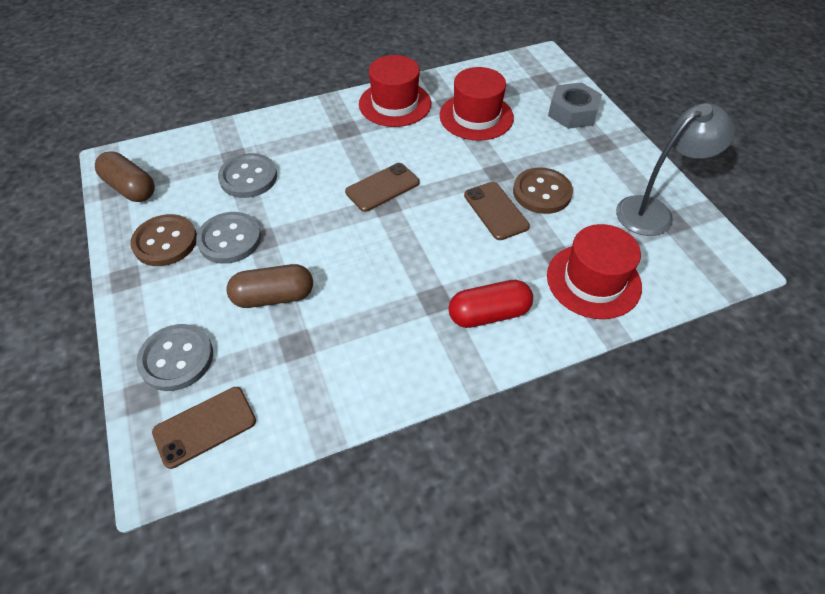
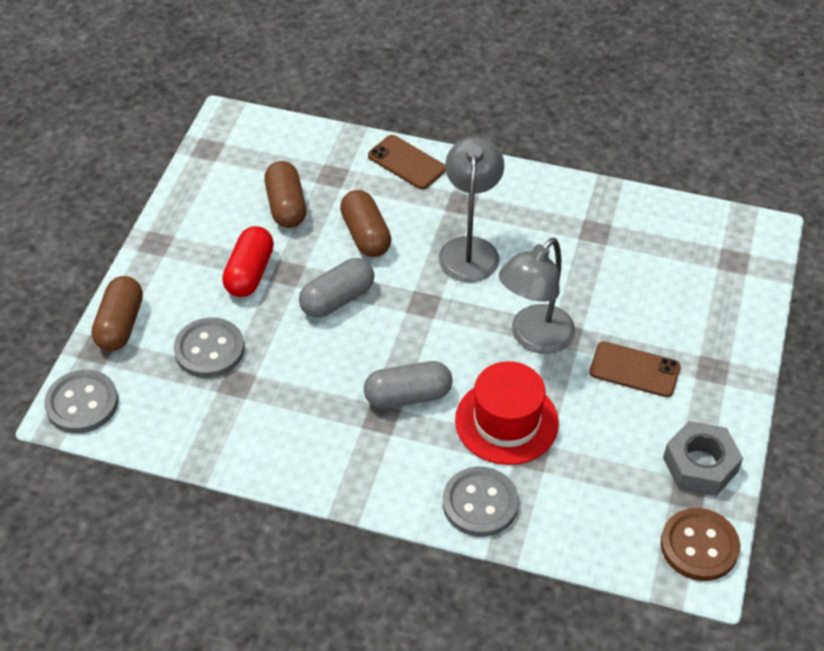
brown button: [130,214,197,266] [513,167,573,214] = 2 -> [661,508,740,581] = 1
brown capsule: [95,151,155,202] [226,264,313,308] = 2 -> [92,276,143,351] [264,161,306,228] [340,190,391,257] = 3
brown phone: [152,387,256,469] [345,163,419,212] [464,182,530,240] = 3 -> [368,135,446,190] [589,341,681,397] = 2
grey capsule: none = 0 -> [299,258,375,318] [364,361,453,409] = 2
grey lamp: [616,103,735,236] = 1 -> [439,137,504,282] [499,238,575,354] = 2
red hat: [359,55,431,127] [439,67,514,141] [547,224,642,319] = 3 -> [455,361,559,465] = 1

